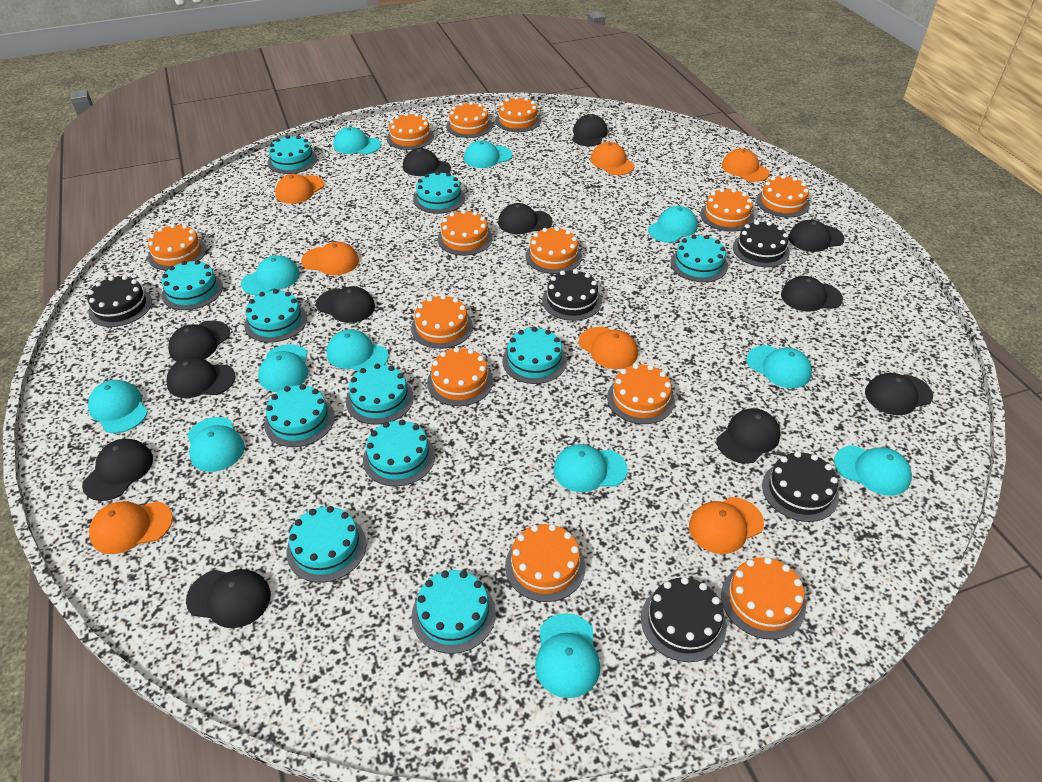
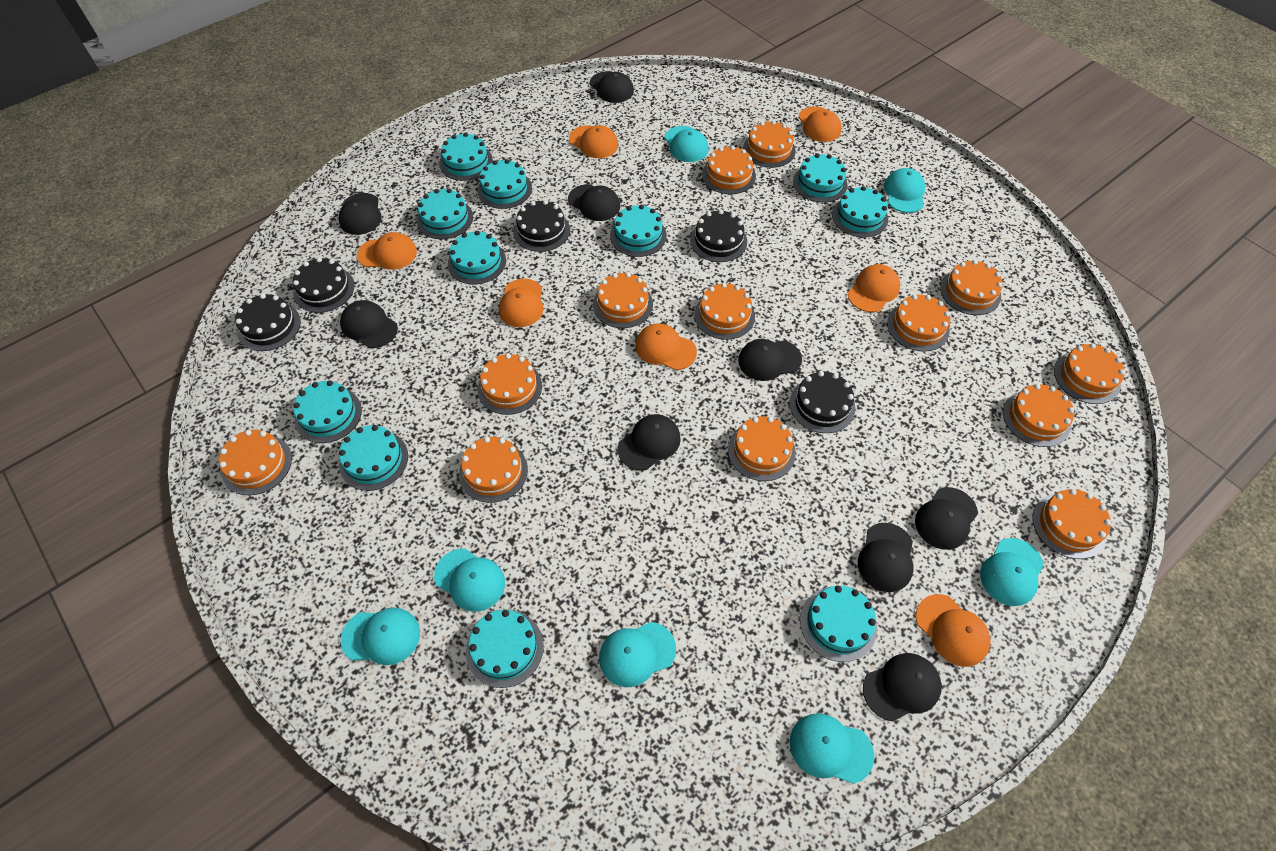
black cap: [82,439,153,501] [166,357,236,398] [168,320,230,361] [186,569,271,628] [316,286,375,323] [403,148,451,176] [498,203,553,234] [572,114,608,146] [717,408,780,464] [781,276,843,312] [788,220,845,252] [865,373,933,415] = 12 -> [339,193,382,235] [340,300,398,348] [568,184,620,221] [590,71,634,103] [618,414,681,471] [738,339,802,381] [858,523,914,592] [863,653,942,721] [915,487,978,550] = 9
turquoise cap: [88,380,148,433] [187,417,245,472] [241,255,300,295] [258,344,308,392] [327,329,389,371] [333,127,381,154] [464,140,512,168] [535,613,600,698] [554,444,628,492] [648,206,698,243] [746,345,812,388] [834,445,912,496] = 12 -> [341,608,420,665] [434,549,505,612] [599,622,676,687] [664,126,709,162] [790,713,874,784] [884,168,925,213] [980,538,1044,606] = 7

